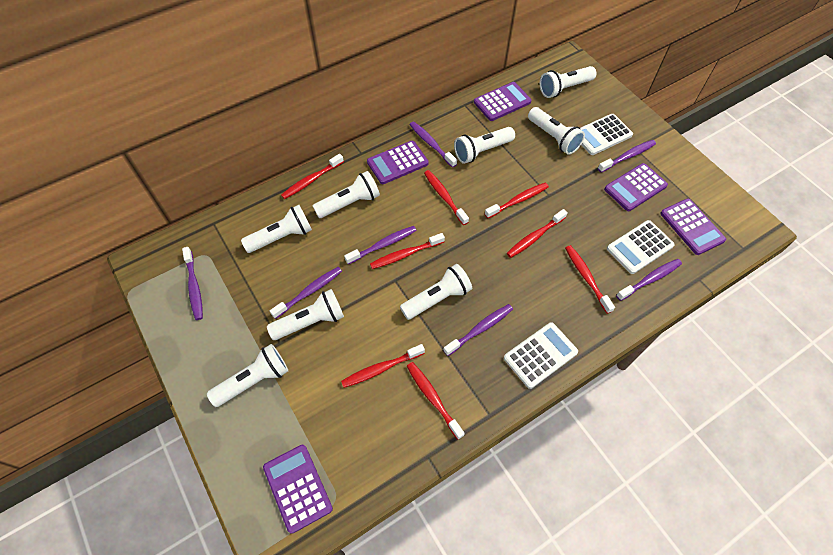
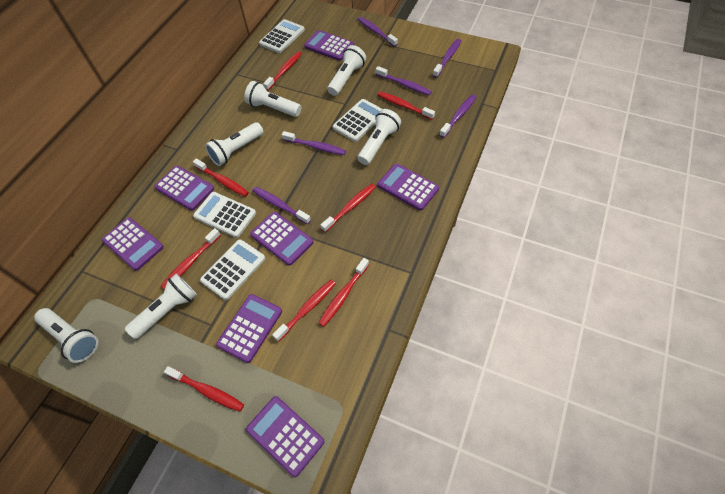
purple calculator: [263,445,333,534] [367,141,429,184] [474,82,532,121] [604,163,668,211] [660,198,726,255] = 5 -> [102,217,164,271] [154,166,214,211] [216,294,282,363] [246,396,325,477] [250,212,313,266] [304,30,354,61] [378,163,439,211] = 7
purple toothbrush: [182,247,203,320] [270,267,342,319] [344,226,416,264] [409,121,457,168] [443,304,513,356] [598,140,656,172] [616,259,682,301] = 7 -> [252,187,311,224] [282,131,346,155] [357,17,398,47] [376,66,432,95] [433,39,461,78] [439,94,476,138] = 6
white calculator: [504,322,578,389] [580,114,633,155] [607,220,675,274] = 3 -> [193,192,256,238] [200,239,265,300] [259,19,305,53] [333,99,382,142] = 4
white flashlight: [207,344,288,407] [241,205,312,253] [267,289,344,340] [313,171,380,218] [400,264,472,320] [454,127,515,164] [528,107,585,155] [540,66,596,98] = 8 -> [34,308,99,363] [125,274,197,339] [205,122,263,166] [244,81,301,117] [327,45,366,96] [357,109,401,165] = 6

